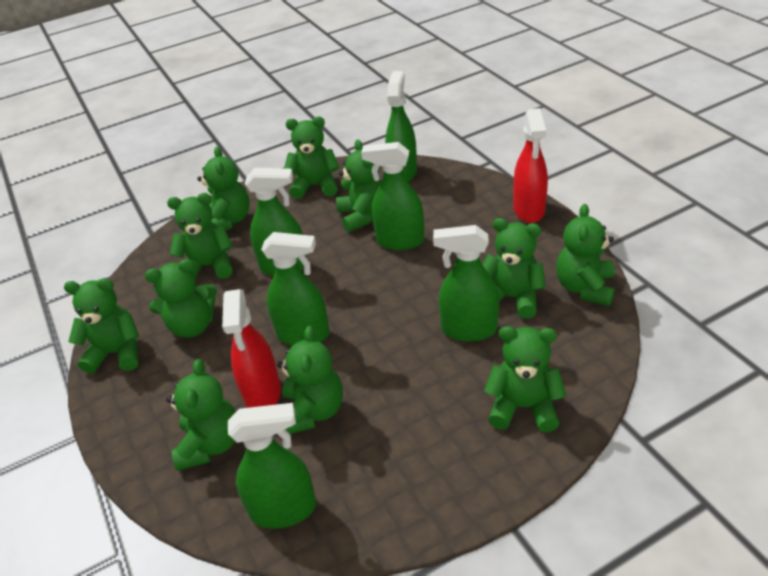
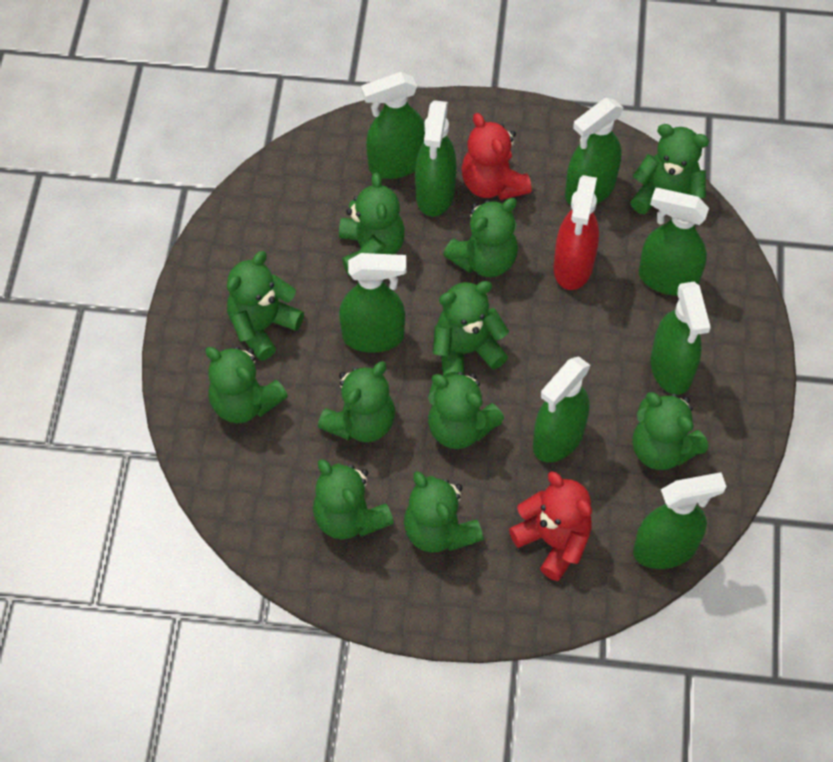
green spray bottle: [228,403,316,529] [245,168,307,276] [261,232,329,346] [361,142,424,250] [385,71,417,182] [433,225,499,342] = 6 -> [339,253,406,353] [361,72,425,179] [415,100,456,217] [533,357,591,462] [565,98,623,205] [633,472,726,569] [639,188,709,296] [651,282,711,395] = 8
red spray bottle: [222,289,281,408] [513,108,548,223] = 2 -> [554,175,599,290] = 1
red teddy bear: none = 0 -> [462,113,532,200] [509,471,592,581] = 2

